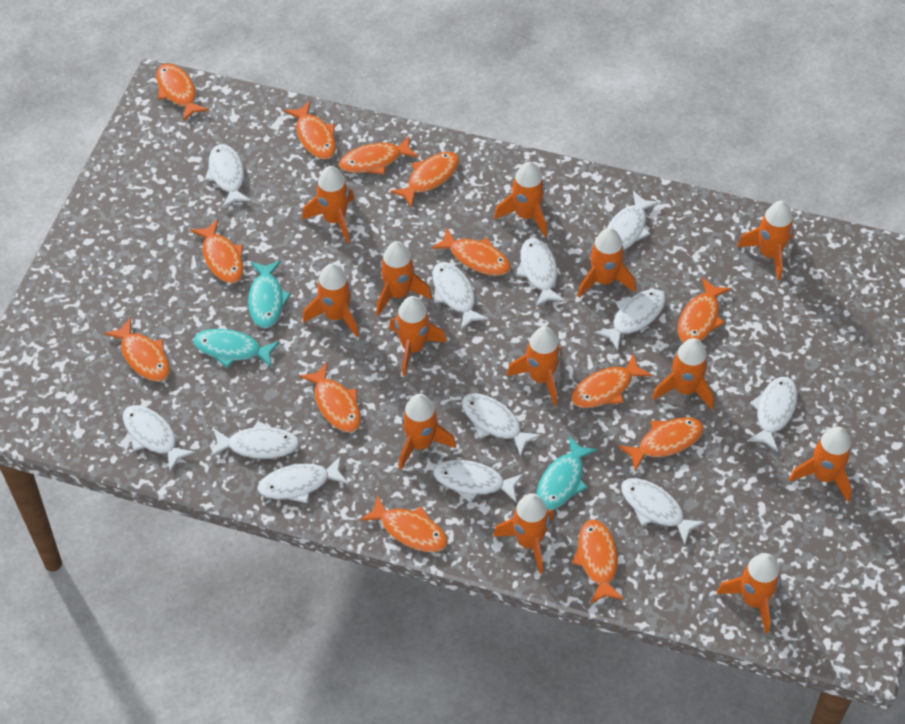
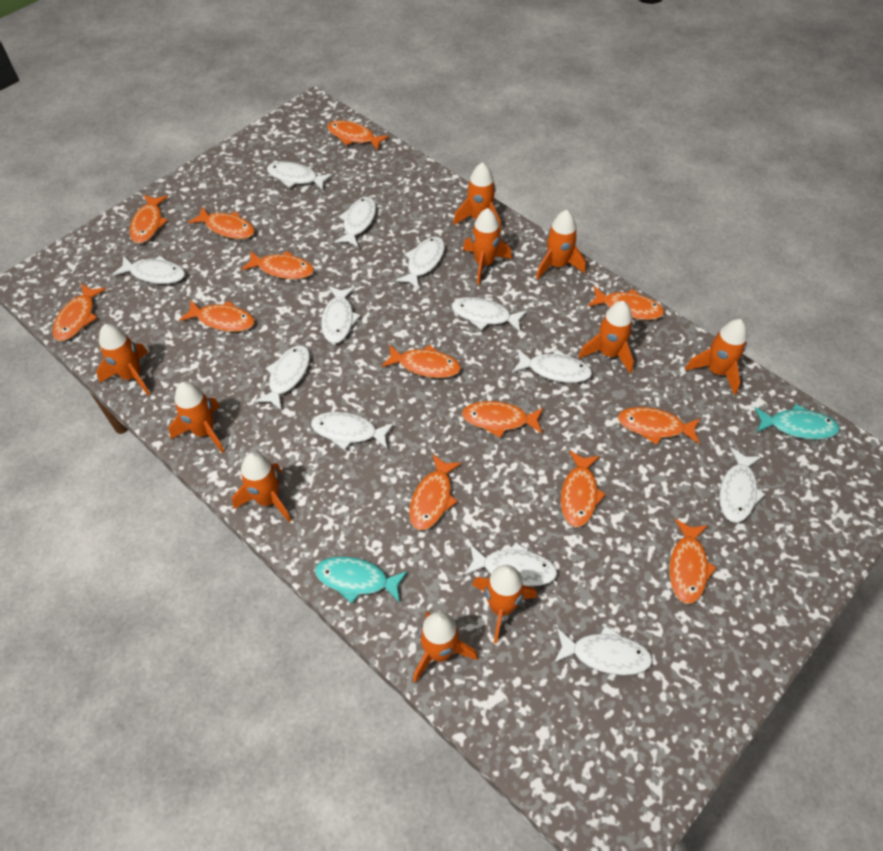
orange rocket: [302,166,354,243] [303,263,359,337] [376,241,432,316] [389,296,447,376] [399,394,456,470] [493,493,554,574] [494,162,548,237] [507,327,562,405] [578,228,636,298] [652,338,714,409] [717,553,781,634] [737,201,794,280] [789,427,852,502] = 13 -> [96,324,150,395] [169,381,225,453] [232,452,291,522] [413,612,478,683] [453,162,501,232] [463,208,512,285] [472,565,537,644] [536,210,586,280] [578,301,634,374] [685,319,747,395] = 10
turquoise fish: [194,329,280,368] [248,261,291,328] [537,436,598,510] = 3 -> [315,557,408,603] [755,404,840,440] = 2

